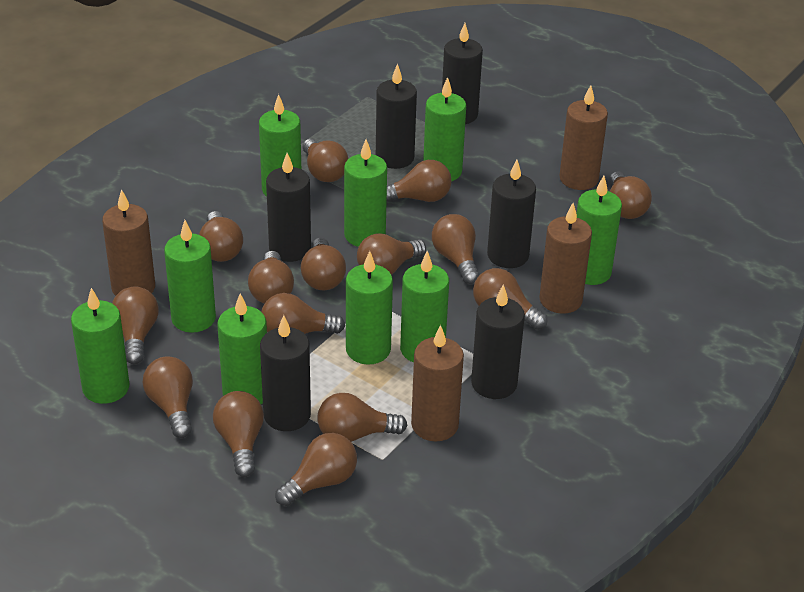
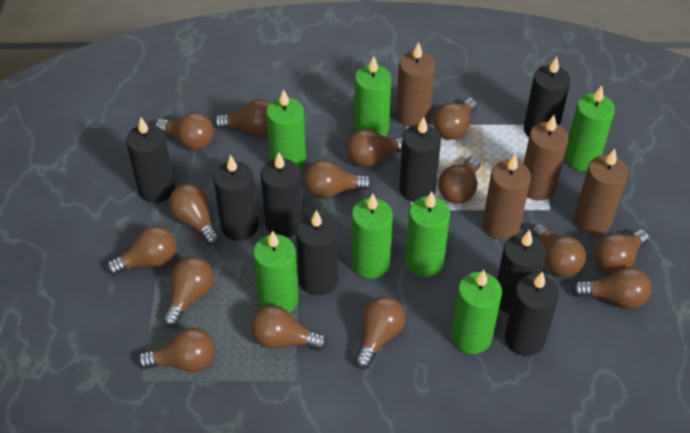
black candle: [260,315,311,431] [266,153,311,262] [376,64,417,169] [442,23,483,124] [471,284,525,399] [487,160,536,268] = 6 -> [126,117,175,203] [213,155,259,241] [261,152,303,238] [296,210,338,295] [399,117,441,202] [497,230,546,314] [505,271,559,356] [524,57,571,137] = 8
green candle: [71,288,129,404] [164,220,216,333] [217,294,267,404] [259,94,301,197] [344,139,387,247] [346,251,393,365] [400,251,449,363] [423,77,466,182] [576,176,622,285] = 9 -> [253,230,299,313] [266,89,306,171] [351,193,393,279] [354,56,391,137] [405,191,450,277] [451,270,502,354] [564,85,615,171] = 7

